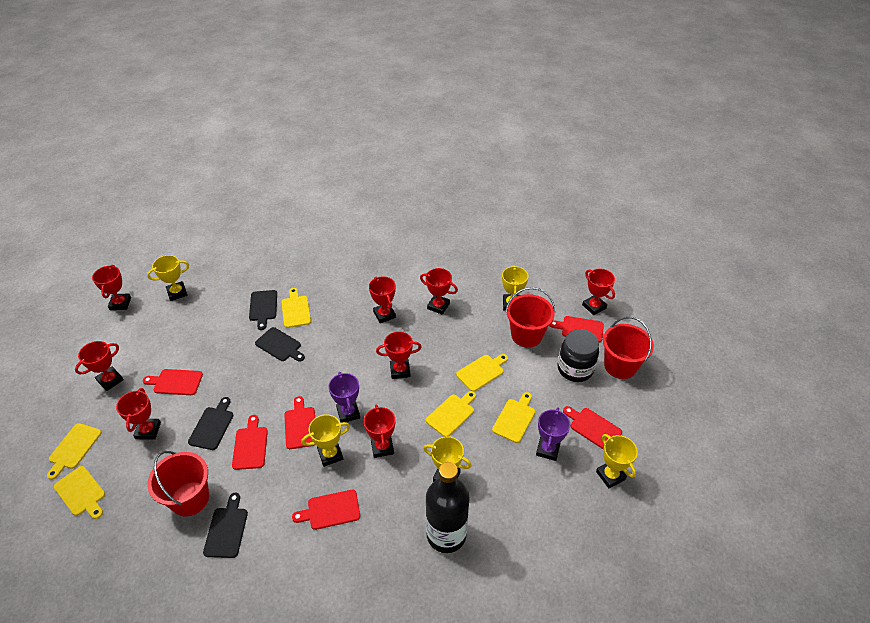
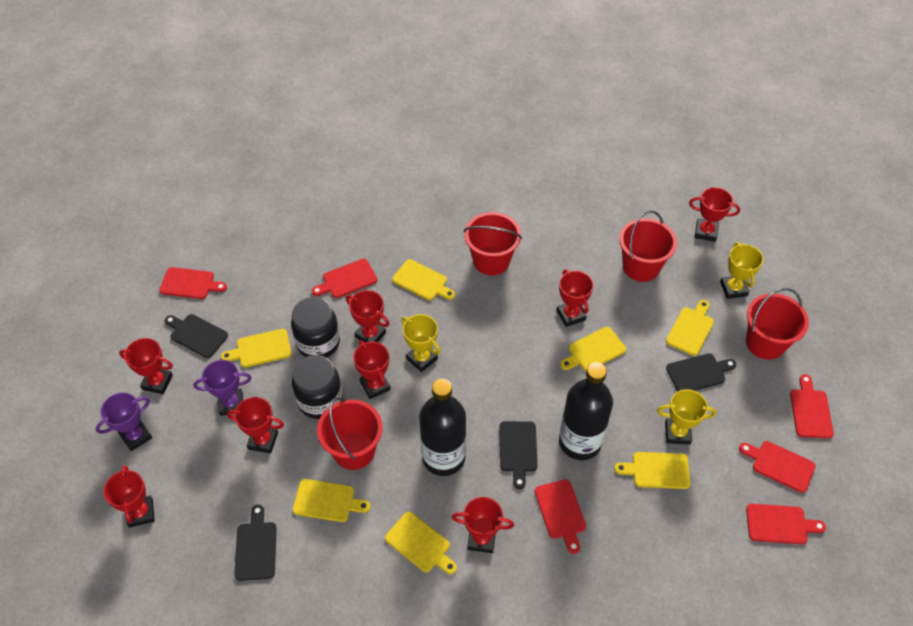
black bottle: [426,462,470,553] = 1 -> [419,379,466,476] [559,362,613,460] = 2
black jar: [558,329,599,382] = 1 -> [291,297,340,358] [292,355,343,419] = 2
red bucket: [147,451,209,516] [506,287,555,348] [603,317,654,379] = 3 -> [317,397,383,470] [464,212,522,275] [619,210,677,282] [746,288,809,360] = 4
yellow cutting board: [47,423,102,480] [54,466,105,519] [282,288,311,328] [426,391,476,437] [456,354,508,392] [492,392,535,443] = 6 -> [221,329,291,368] [293,479,370,522] [385,512,457,574] [392,259,455,300] [560,327,626,371] [614,452,690,489] [666,300,714,356] = 7
yellow trophy: [147,255,189,301] [301,414,350,467] [423,436,471,482] [502,265,528,311] [596,434,638,488] = 5 -> [401,314,440,372] [657,389,716,445] [720,242,764,299] = 3

